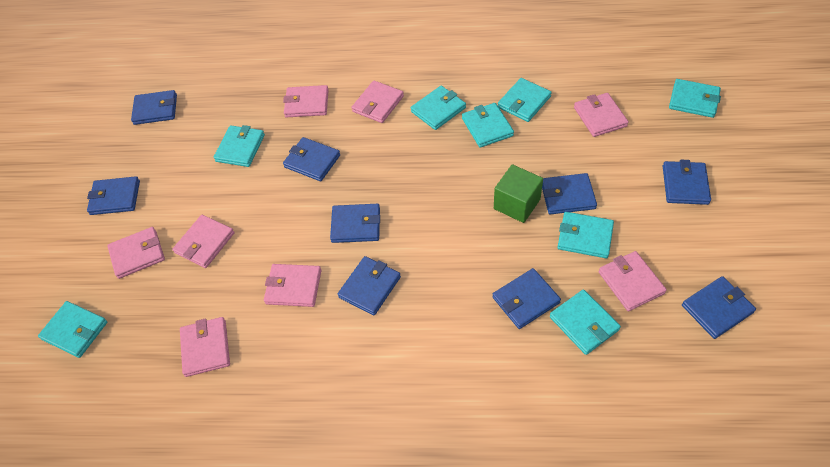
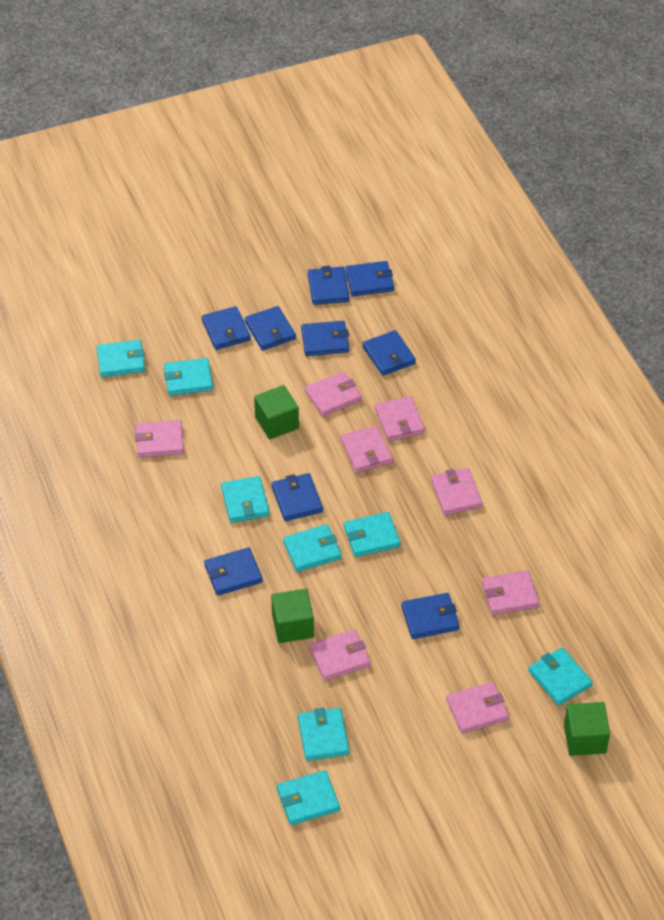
green cube: [494,164,543,223] = 1 -> [254,385,299,440] [271,589,314,643] [564,702,610,756] = 3

